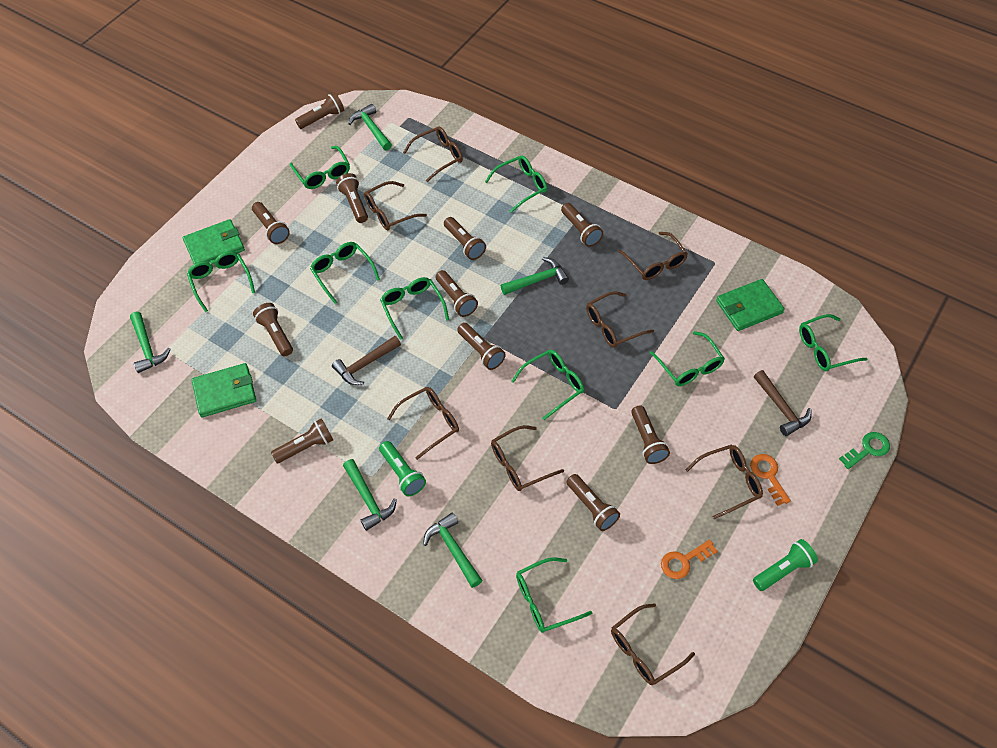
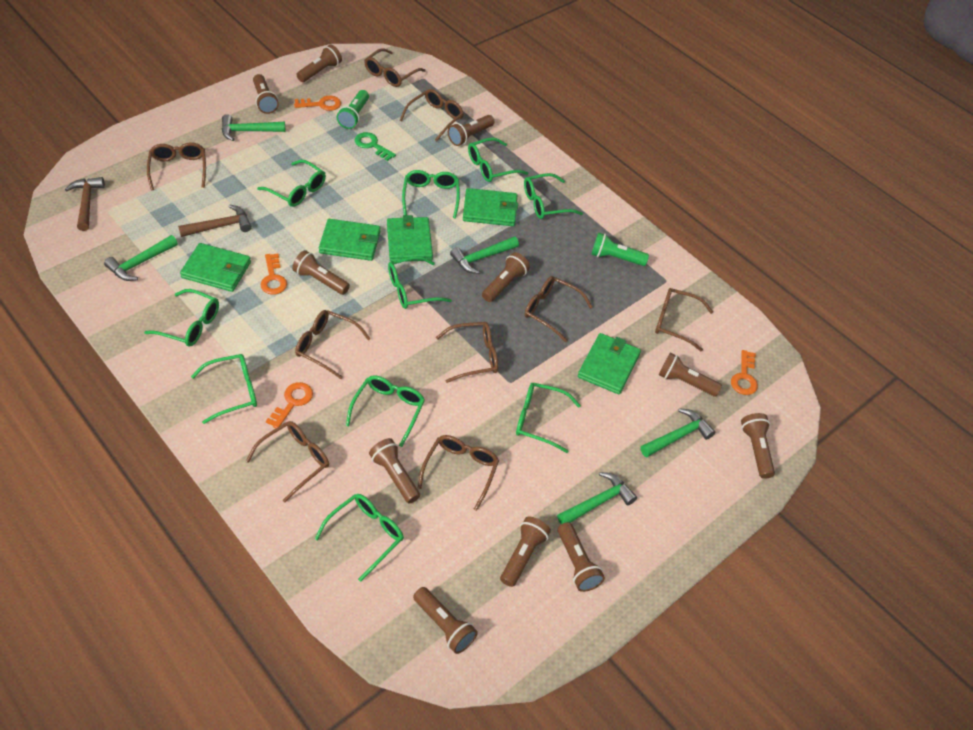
brown glasses: [364,181,427,230] [387,387,459,460] [403,126,463,182] [491,425,564,491] [586,291,654,348] [611,603,695,685] [618,232,688,280] [686,445,763,519] = 8 -> [147,142,206,191] [245,421,329,503] [295,310,371,379] [364,48,426,87] [400,89,464,142] [418,435,499,511] [436,322,498,383] [524,276,593,342] [655,288,713,352] = 9
green glasses: [187,251,255,312] [290,146,350,189] [310,242,380,304] [380,277,449,340] [485,155,547,213] [511,350,584,420] [516,557,593,633] [650,331,725,386] [799,314,867,371] = 9 -> [144,289,219,347] [191,354,257,424] [257,160,326,207] [315,494,404,582] [346,375,425,447] [388,256,452,309] [402,170,460,219] [468,137,528,182] [516,383,581,453] [524,173,583,219] = 10
green wallet: [183,219,245,264] [192,363,256,417] [716,279,785,331] = 3 -> [180,243,251,292] [319,219,380,261] [387,215,433,262] [463,188,518,226] [578,333,641,394] = 5
orange key: [661,539,718,579] [750,454,791,506] = 2 -> [260,254,287,295] [266,382,313,428] [294,95,341,111] [731,350,758,395] = 4

